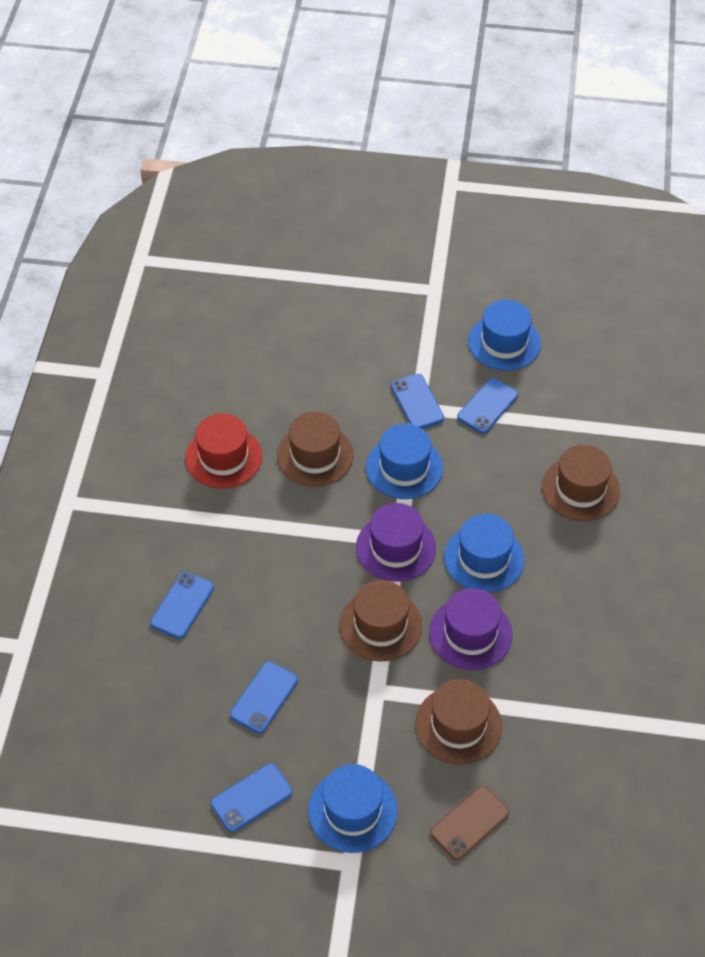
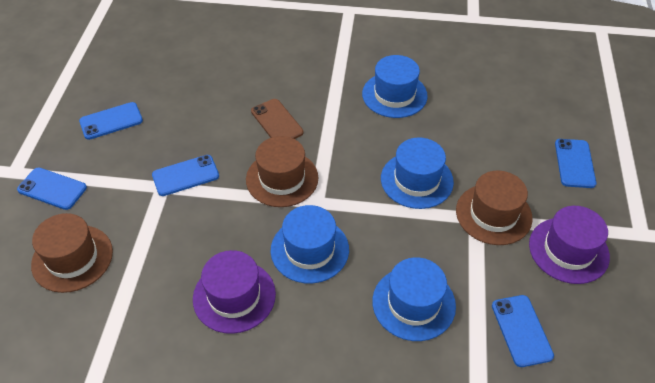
brown hat: [277,412,354,487] [339,580,422,661] [415,679,502,764] [542,445,620,521] = 4 -> [31,213,113,293] [246,136,318,207] [456,170,533,245] = 3
red hat: [185,413,262,489] = 1 -> none = 0

